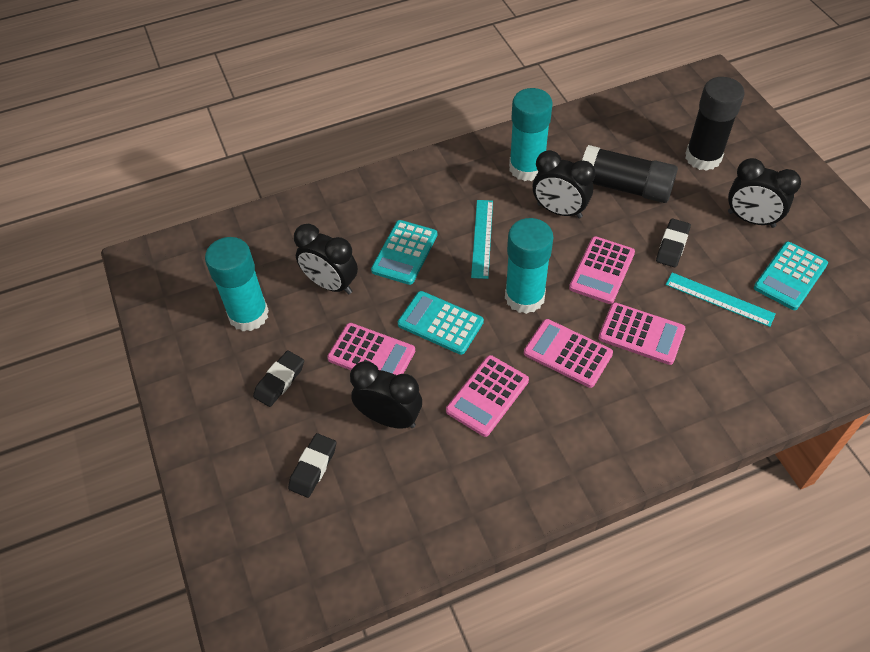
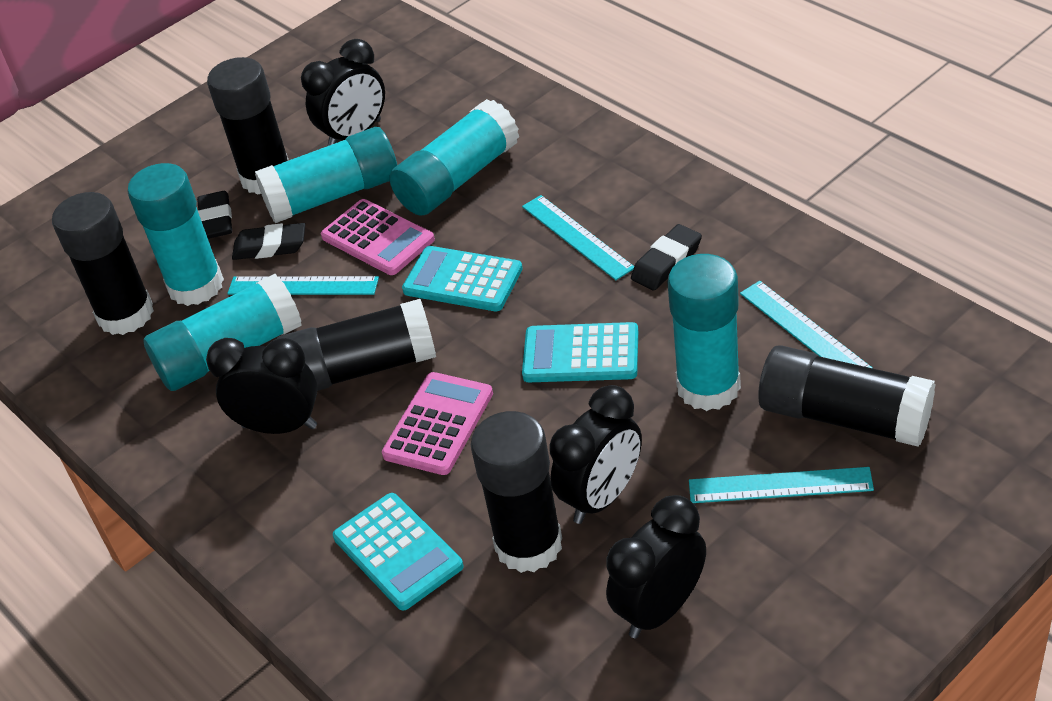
black glue stick: [582,145,678,203] [685,77,745,171] = 2 -> [52,192,154,335] [207,57,289,195] [276,299,436,391] [471,411,562,573] [758,345,935,447] = 5
pink calculator: [327,323,415,375] [446,355,529,437] [524,319,613,388] [569,236,635,304] [598,302,686,365] = 5 -> [321,199,435,275] [382,372,493,475] = 2
turquoise glue stick: [205,237,269,331] [505,218,553,314] [509,88,553,181] = 3 -> [127,163,224,306] [143,274,302,391] [255,127,397,223] [390,99,519,216] [667,254,741,411] = 5
turquoise ruler: [471,200,493,279] [666,272,776,327] = 2 -> [227,276,379,295] [522,195,634,280] [689,467,874,503] [740,281,872,368] = 4

